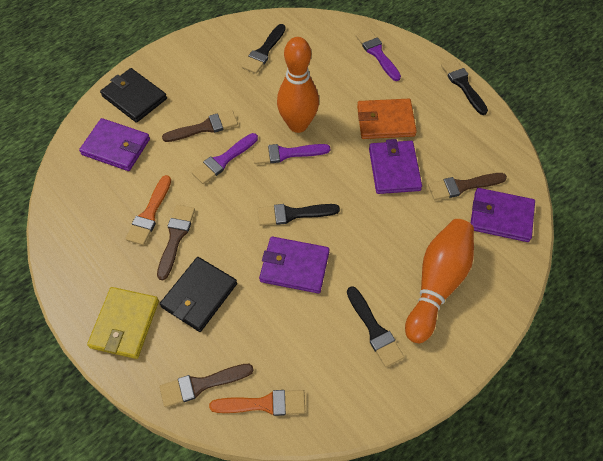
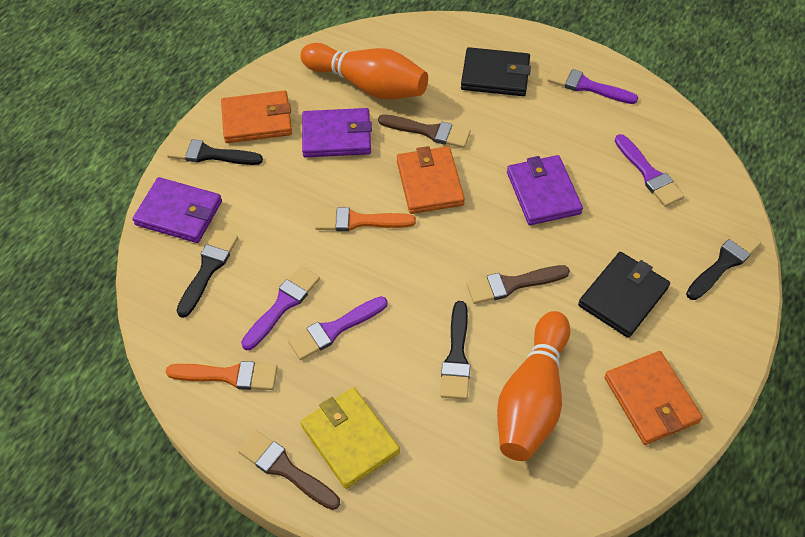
brown brush: [157,205,195,280] [159,364,254,407] [162,111,238,142] [428,173,507,200] = 4 -> [238,430,340,510] [378,114,471,148] [467,265,570,304] = 3
orange wallet: [357,99,417,139] = 1 -> [221,91,292,143] [397,146,465,214] [604,351,703,445] = 3
purple brush: [191,133,258,184] [253,144,330,164] [356,29,401,81] = 3 -> [241,266,320,350] [288,296,388,360] [547,65,638,104] [615,134,685,207] = 4
purple wallet: [79,118,150,171] [259,236,330,294] [369,139,422,194] [471,188,535,242] = 4 -> [132,177,222,243] [302,108,372,157] [507,155,583,225] = 3

